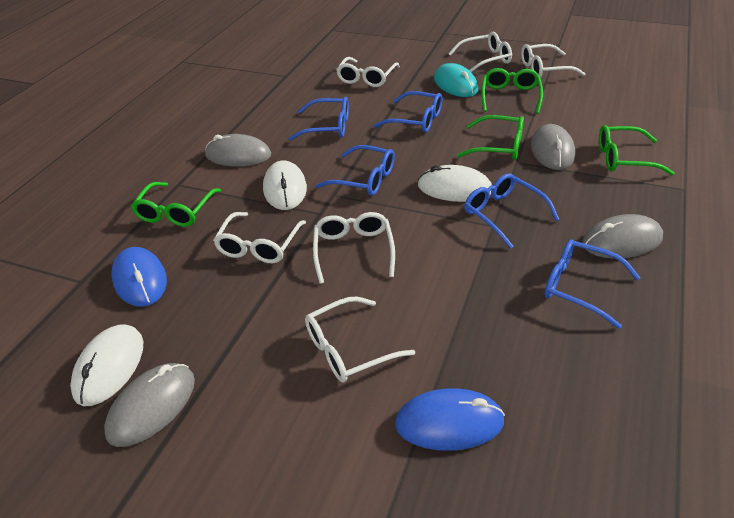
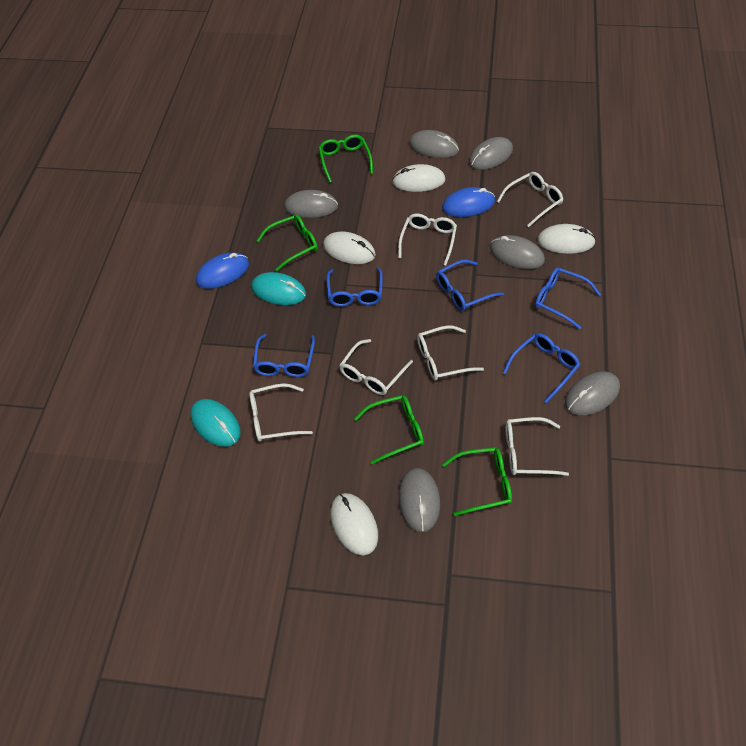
grey mouse: [104,363,195,447] [205,134,271,167] [531,124,575,170] [582,214,663,259] = 4 -> [284,190,338,218] [399,468,440,532] [409,130,459,158] [469,137,513,170] [490,235,545,269] [565,371,620,415] = 6
turquoise mouse: [434,63,478,97] = 1 -> [191,399,240,447] [251,272,306,305] = 2
white mouse: [70,324,143,406] [263,160,307,210] [418,165,492,202] = 3 -> [323,232,376,264] [330,493,378,556] [392,164,446,192] [537,224,596,254] = 4

